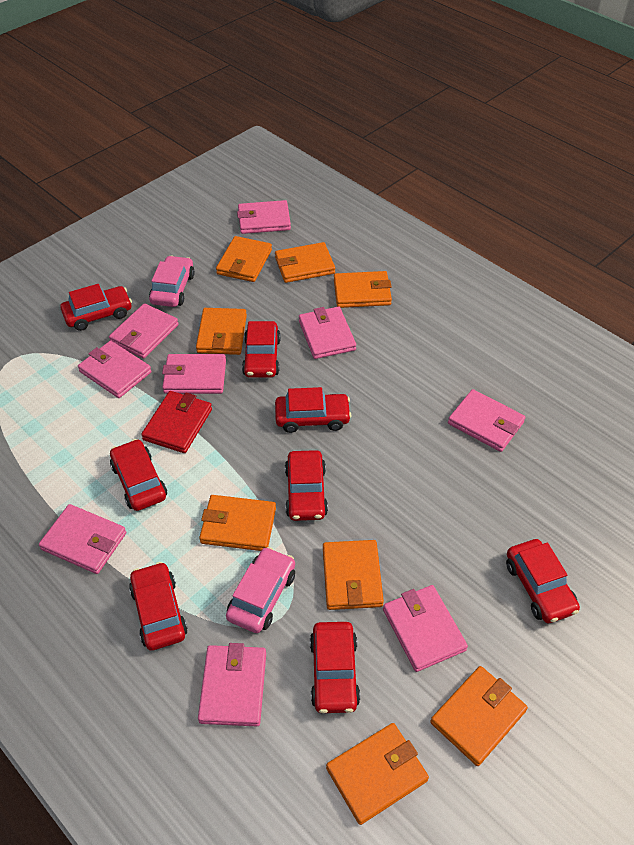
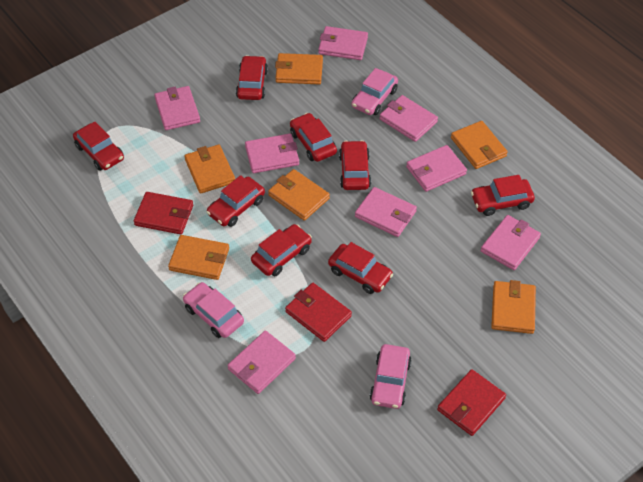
orange wallet: [196,308,247,355] [199,495,276,551] [216,236,272,282] [275,242,335,283] [323,540,384,610] [326,723,429,825] [334,271,392,308] [430,666,528,766] = 8 -> [168,235,229,280] [184,145,235,194] [268,169,330,221] [275,53,323,84] [451,121,508,169] [491,280,536,334] = 6
pink car: [149,256,195,307] [226,547,295,633] = 2 -> [183,282,244,338] [352,68,398,115] [370,344,412,409] = 3
pink wallet: [39,504,126,574] [78,341,152,398] [109,303,179,359] [162,354,226,394] [198,643,266,726] [237,200,291,234] [299,307,356,359] [383,585,468,672] [448,389,525,452] = 9 -> [154,86,200,130] [227,330,296,394] [245,134,299,173] [318,26,368,60] [355,187,417,237] [379,95,438,142] [406,145,467,192] [481,215,541,270] = 8
red wallet: [141,391,212,453] = 1 -> [134,192,193,234] [285,283,352,342] [437,369,506,436] = 3

